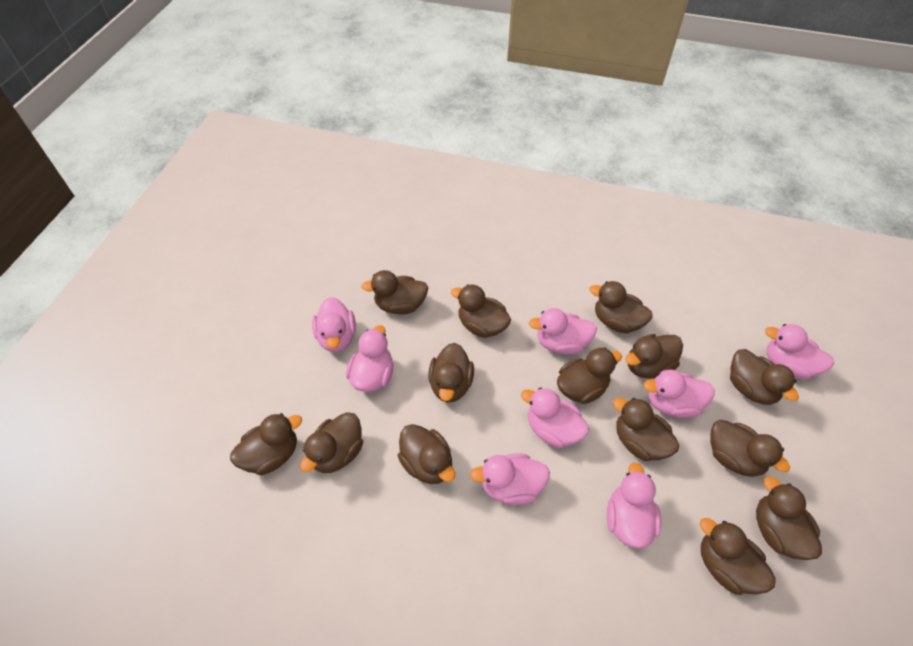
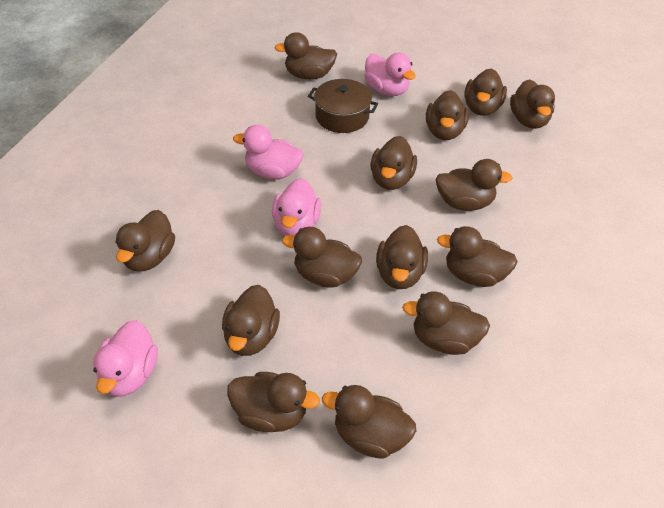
brown pot: none = 0 -> [308,79,378,133] = 1
pink duck: [312,297,356,352] [346,325,394,392] [470,453,550,505] [521,387,589,448] [529,308,597,355] [607,463,661,548] [643,369,715,418] [765,324,834,379] = 8 -> [93,320,158,397] [233,125,303,179] [272,178,322,236] [364,52,416,96] = 4

